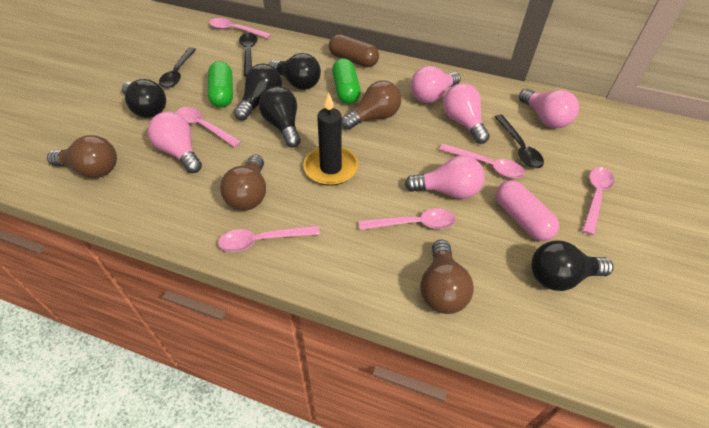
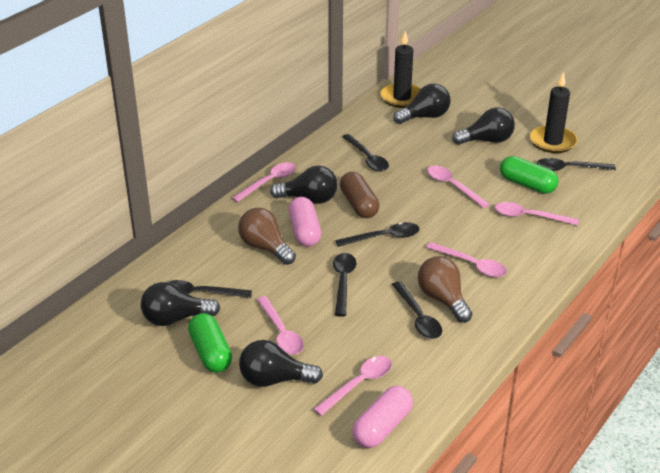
black candle: [303,93,358,186] = 1 -> [380,31,421,108] [530,72,577,153] = 2
black spoon: [159,47,196,88] [239,33,257,77] [495,115,544,168] = 3 -> [167,280,252,298] [333,253,356,317] [335,222,420,247] [342,134,389,172] [392,281,442,339] [537,158,616,171] = 6
brown light bulb: [47,135,117,178] [220,155,266,210] [341,80,401,130] [420,240,474,314] = 4 -> [238,208,296,265] [418,256,472,323] = 2
pink capsule: [496,180,559,241] = 1 -> [289,197,321,247] [352,386,413,448] = 2
pink light bulb: [147,112,202,173] [405,155,485,199] [410,66,461,103] [443,83,490,144] [519,89,579,128] = 5 -> none = 0

